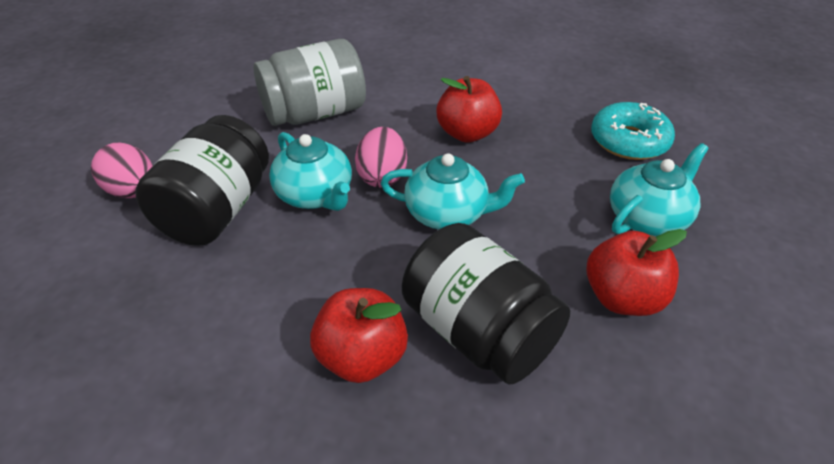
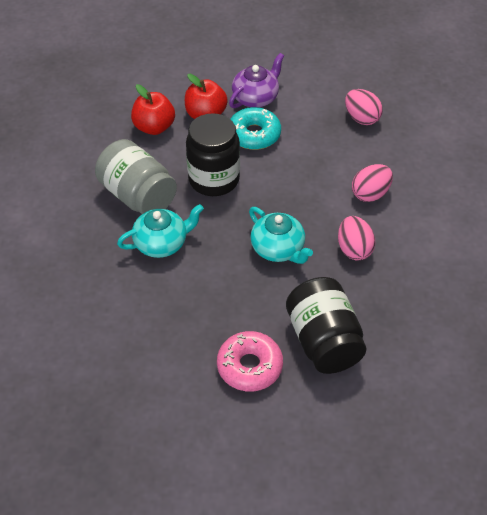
pink donut: none = 0 -> [217,331,283,391] = 1
pink egg: [91,143,153,198] [355,127,407,188] = 2 -> [338,216,376,261] [345,89,383,125] [352,164,393,202] = 3
purple teapot: none = 0 -> [229,53,284,108] = 1
red apple: [310,288,408,383] [436,76,502,143] [587,229,687,316] = 3 -> [131,84,175,135] [185,74,228,119] = 2
turquoise teapot: [269,132,352,211] [381,153,525,229] [610,143,709,236] = 3 -> [117,204,204,258] [249,207,313,264] = 2

